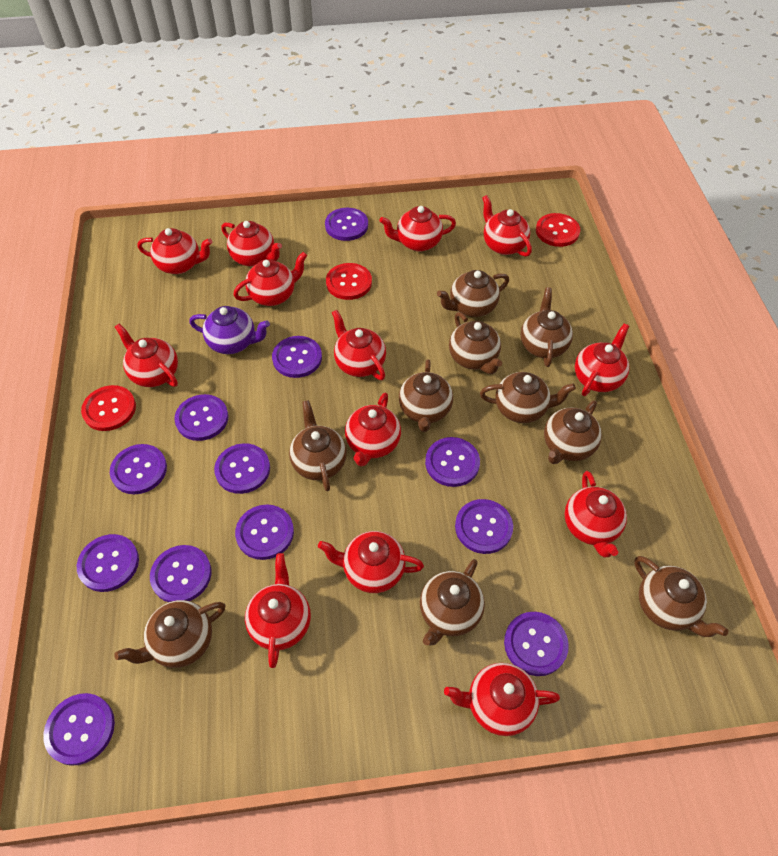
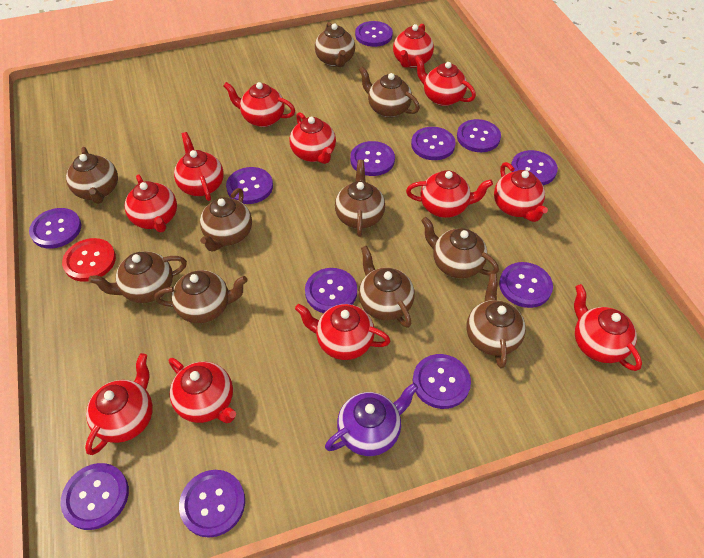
red button: [81,385,136,431] [326,263,372,300] [536,213,580,247] = 3 -> [62,238,116,282] = 1
red teapot: [115,323,178,387] [138,228,212,274] [221,221,282,267] [234,252,307,306] [245,553,311,668] [318,531,424,593] [332,310,386,380] [345,393,401,467] [379,206,456,252] [444,663,560,736] [482,195,532,257] [565,471,627,557] [575,323,629,396] = 13 -> [85,353,153,455] [124,174,177,233] [169,358,236,423] [174,132,224,201] [223,82,295,127] [289,112,336,164] [295,304,390,360] [393,24,434,68] [406,170,493,218] [414,56,476,106] [494,162,548,222] [574,284,642,371] = 12

